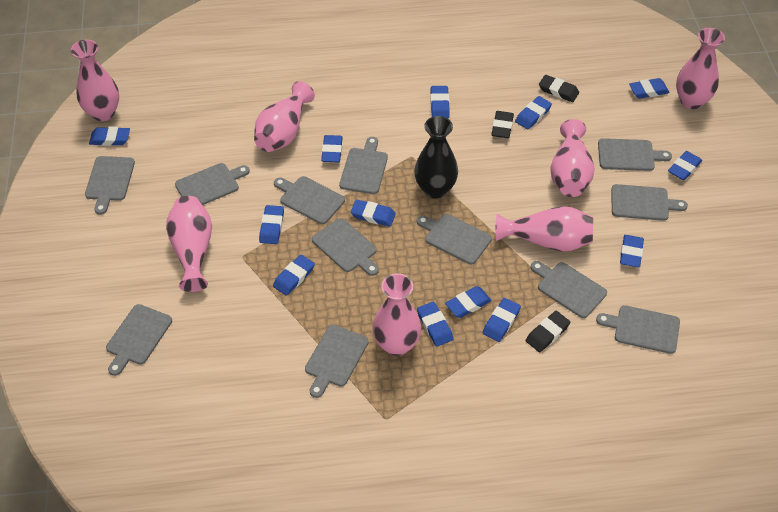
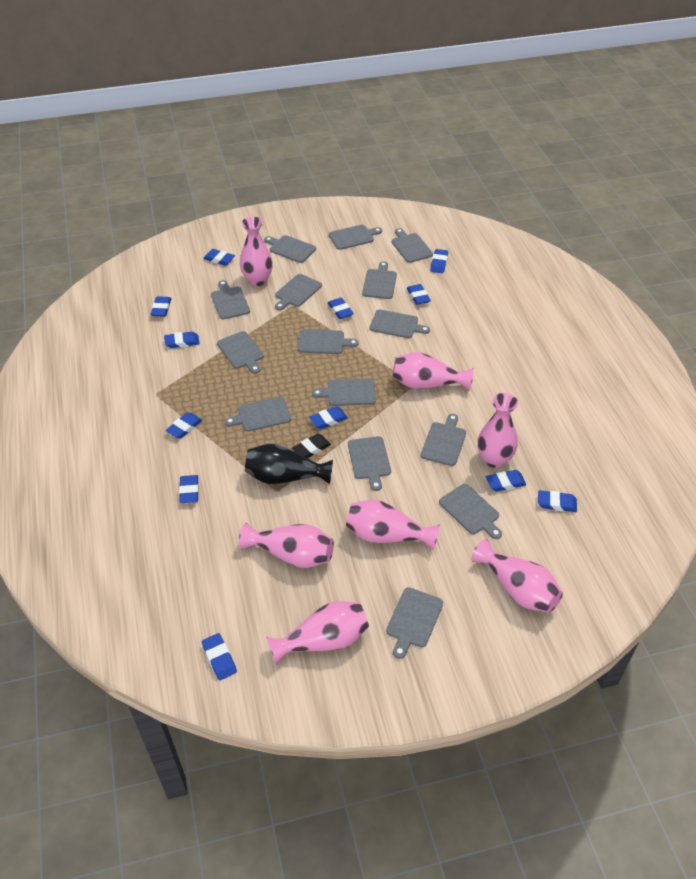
black eraser: [491,111,514,138] [526,311,570,352] [539,75,579,102] = 3 -> [292,434,331,458] = 1
blue eraser: [89,127,130,146] [259,205,284,244] [273,255,315,296] [321,135,343,162] [351,199,396,227] [417,302,453,347] [431,86,450,119] [445,286,492,318] [483,298,521,342] [515,96,552,129] [620,235,644,268] [629,78,670,99] [668,151,702,180] = 13 -> [151,296,171,317] [164,332,200,348] [165,412,203,439] [179,475,199,503] [202,633,237,681] [203,249,235,266] [309,406,348,429] [328,298,354,319] [407,284,431,305] [430,249,448,273] [486,470,526,492] [538,490,577,512] = 12
grey cutting board: [85,156,135,215] [106,304,172,376] [175,163,250,205] [274,176,345,224] [305,325,369,398] [312,218,379,276] [339,137,388,194] [417,214,492,264] [531,261,607,318] [596,305,680,354] [598,138,672,171] [611,184,688,221] = 12 -> [211,280,250,319] [217,331,264,374] [225,397,291,432] [264,235,316,263] [275,274,322,310] [298,329,359,354] [312,378,376,406] [329,225,382,250] [348,436,391,491] [362,261,397,299] [370,309,430,338] [386,587,443,659] [392,228,433,263] [421,414,466,466] [439,484,502,539] = 15

